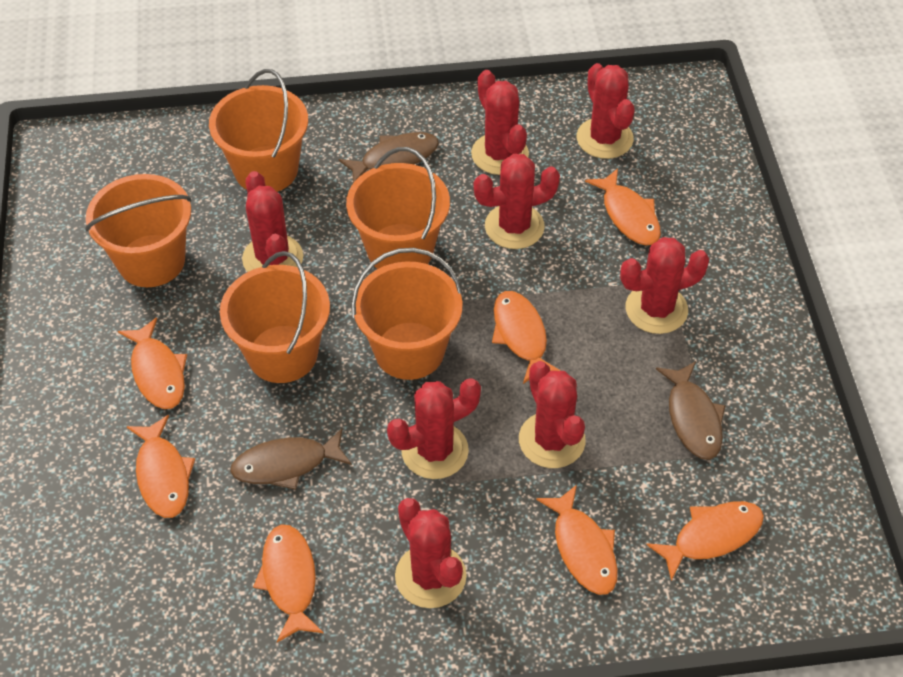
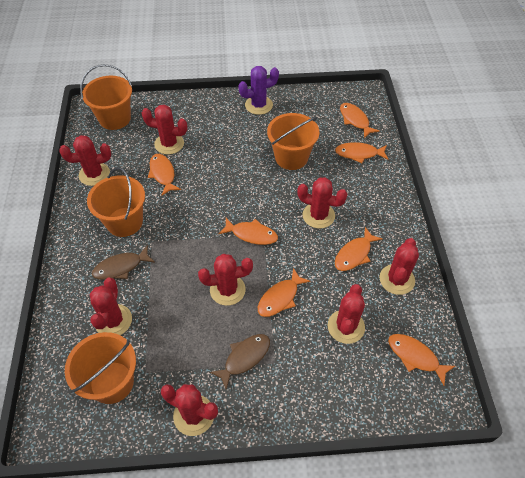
brown fish: [230,428,352,490] [339,132,439,183] [656,361,725,460] = 3 -> [92,245,154,280] [209,334,270,390] = 2
orange bucket: [85,174,192,287] [209,69,308,192] [220,251,330,383] [346,147,450,269] [351,248,463,380] = 5 -> [65,332,136,404] [80,64,132,130] [87,167,145,237] [267,113,319,170] = 4
purple cactus: none = 0 -> [238,66,279,115] = 1

